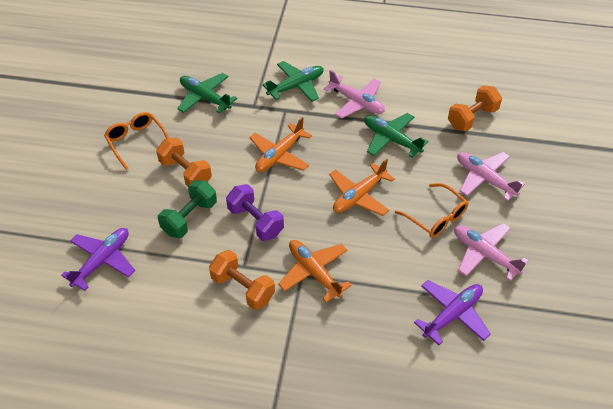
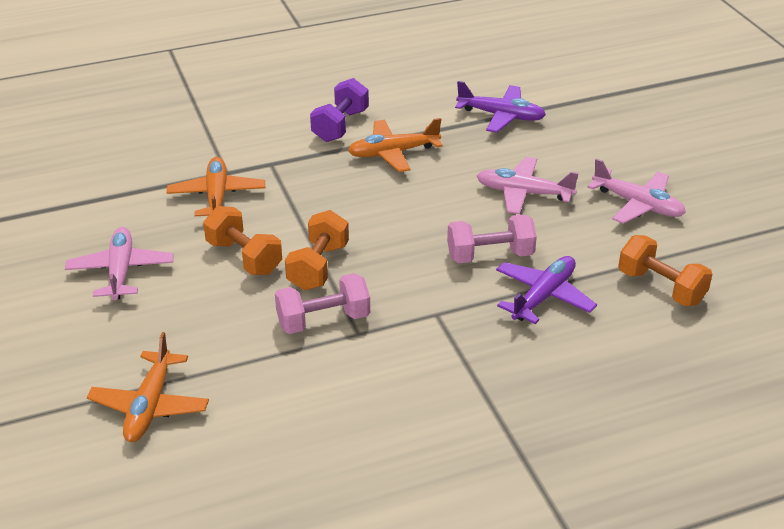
green dumbbell: [158,180,217,238] = 1 -> none = 0
green plane: [177,73,237,114] [262,61,324,102] [364,113,429,158] = 3 -> none = 0
orange glasses: [104,112,169,170] [395,183,468,238] = 2 -> none = 0
pink dumbbell: none = 0 -> [275,273,370,334] [447,214,537,263] = 2

